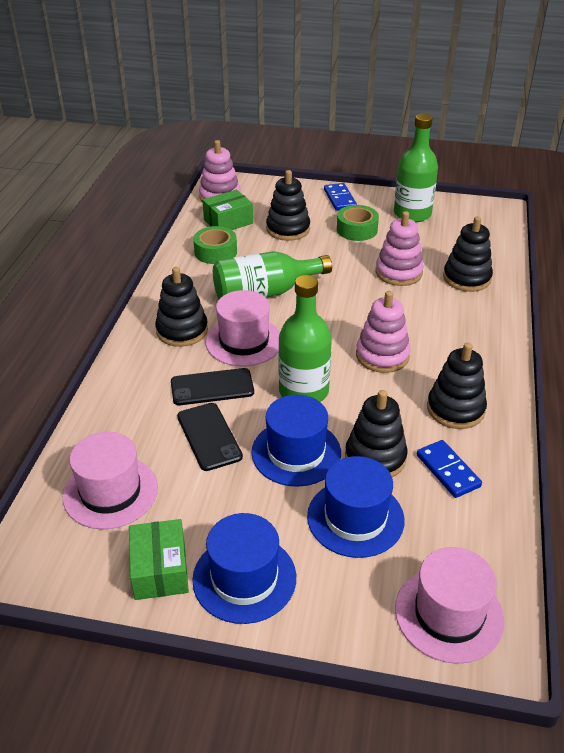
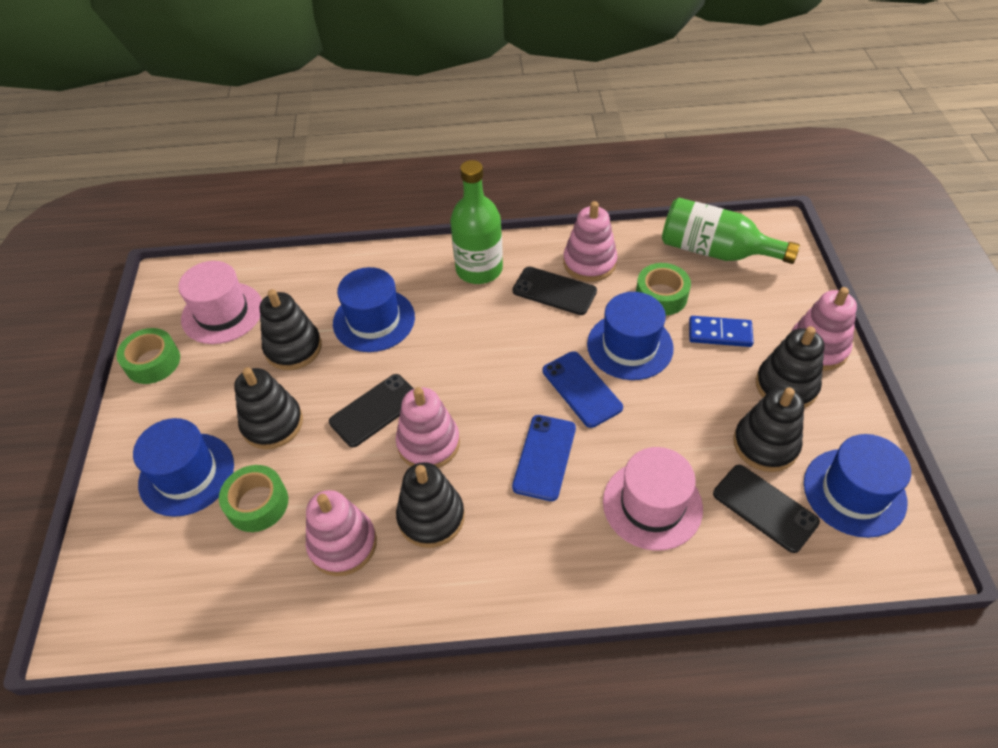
black phone: [171,368,254,405] [177,403,243,471] = 2 -> [329,374,414,447] [512,267,597,315] [713,465,820,553] = 3
blue domino: [324,183,357,211] [417,440,482,498] = 2 -> [689,316,754,347] = 1
blue hat: [192,513,296,624] [251,395,341,487] [307,456,405,558] = 3 -> [133,418,234,517] [333,267,415,352] [587,292,674,380] [804,434,911,538] = 4
blue phone: none = 0 -> [512,415,576,501] [543,351,623,428] = 2
green bottle: [213,251,332,299] [278,275,332,402] [394,113,438,222] = 3 -> [450,160,503,284] [662,198,800,264] = 2
green box: [129,519,189,600] [202,190,253,230] = 2 -> none = 0
green tape: [193,226,237,264] [337,205,379,241] = 2 -> [116,328,180,384] [219,465,288,532] [636,263,691,315] = 3
pink hat: [63,432,158,529] [205,290,280,367] [395,547,505,664] = 3 -> [178,261,262,344] [603,447,703,551] = 2
pink stacking toy: [199,140,241,203] [356,291,411,373] [376,211,424,286] = 3 -> [306,490,377,576] [396,387,460,468] [563,201,617,282] [792,287,857,371] = 4

